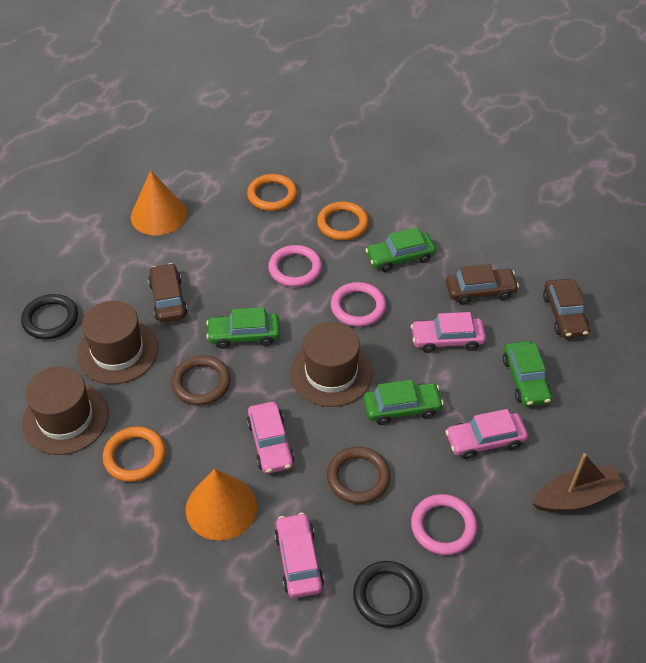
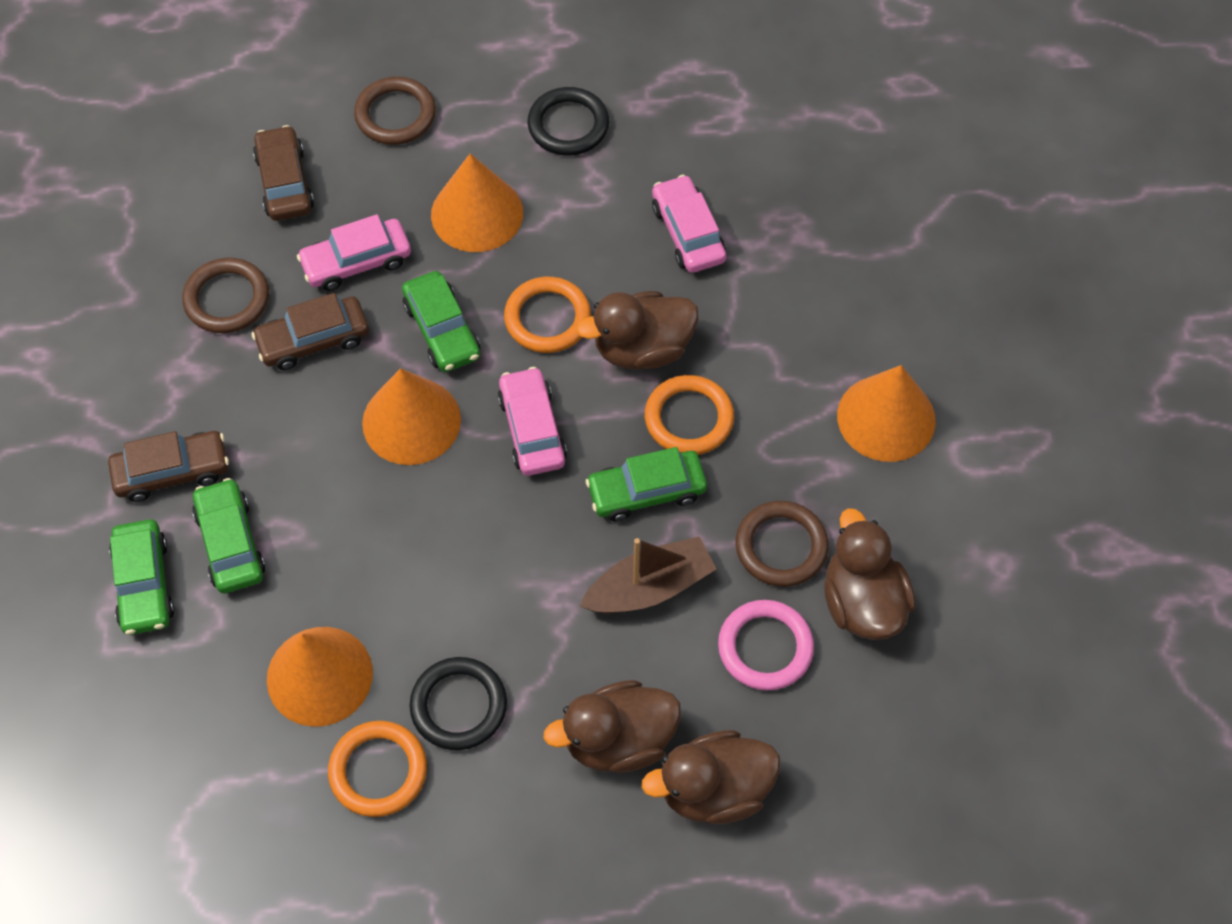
brown duck: none = 0 -> [543,680,681,773] [576,291,699,369] [642,730,780,824] [824,508,915,640] = 4
brown hat: [22,366,109,455] [77,301,159,384] [290,322,373,407] = 3 -> none = 0
brown ring: [171,355,231,406] [327,447,390,504] = 2 -> [182,258,269,333] [354,76,436,145] [736,501,829,587] = 3
orange cone: [131,170,187,236] [186,469,257,541] = 2 -> [267,627,373,727] [362,368,461,465] [431,154,523,252] [837,365,936,462] = 4
pink car: [247,402,294,474] [274,513,324,598] [411,312,486,353] [445,409,528,459] = 4 -> [297,214,411,291] [498,367,567,476] [652,175,726,273] = 3
pink ring: [268,245,322,287] [331,282,386,327] [411,494,477,555] = 3 -> [718,600,814,691] = 1

